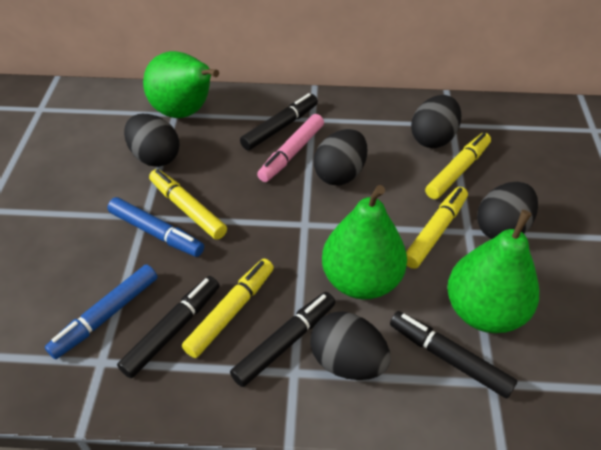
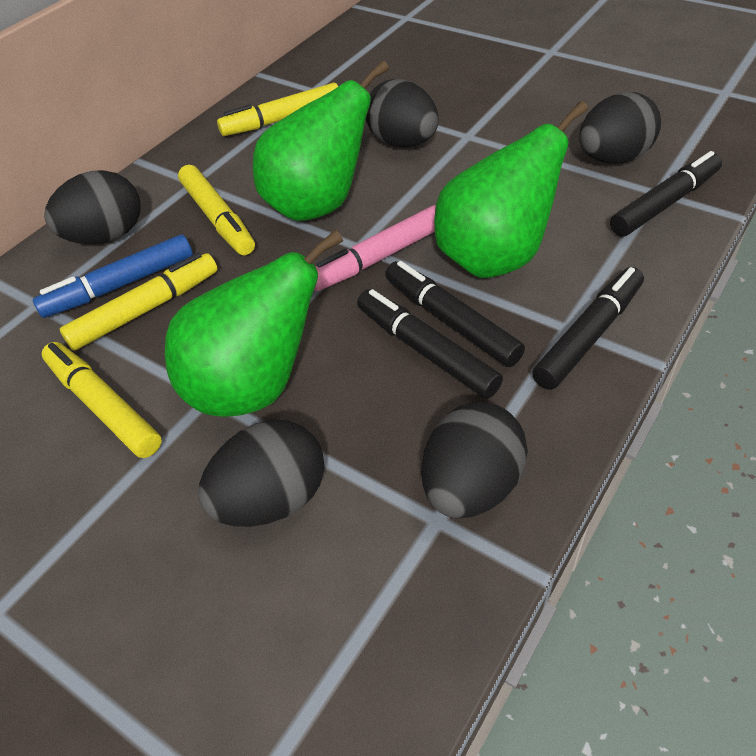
blue marker: [45,264,158,359] [107,197,204,257] = 2 -> [33,234,193,318] = 1

